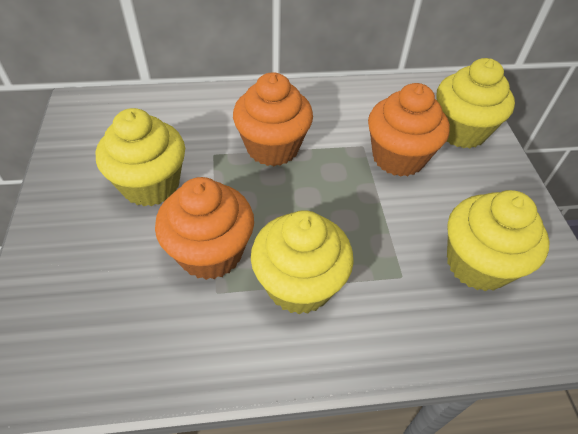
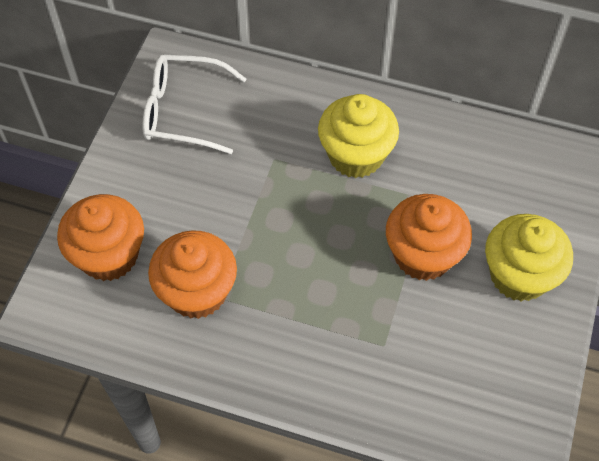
white glasses: none = 0 -> [142,54,246,154] = 1
yellow cupcake: [96,108,185,206] [251,210,354,314] [436,58,515,148] [447,190,550,291] = 4 -> [318,94,399,178] [485,214,573,301] = 2

